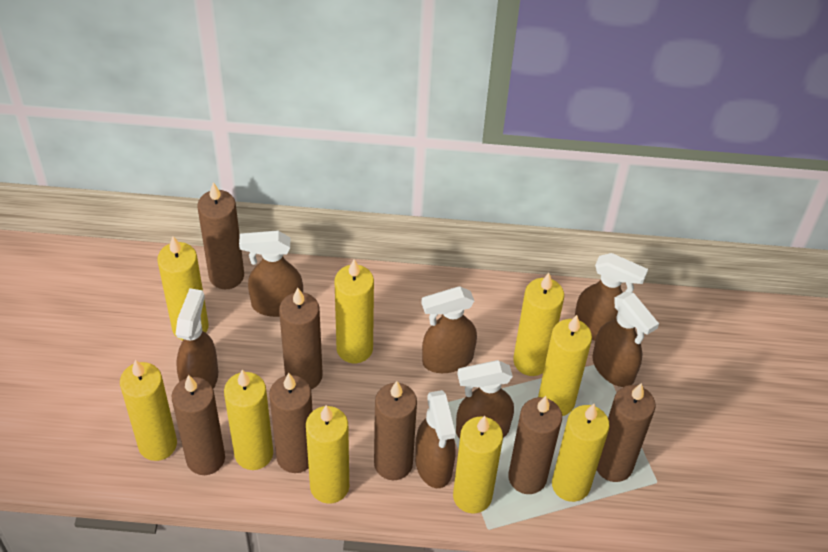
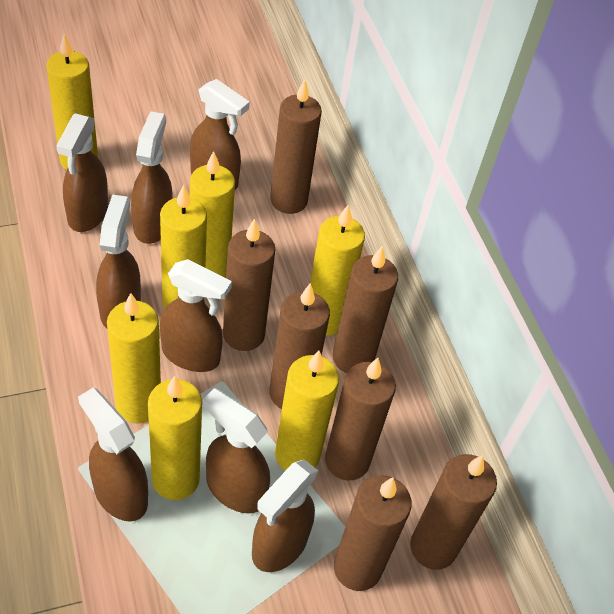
brown spray bottle: [175,288,218,389] [239,230,303,317] [415,390,455,488] [421,286,477,373] [456,360,514,439] [575,253,648,341] [592,292,659,387] = 7 -> [56,113,108,232] [78,387,148,522] [96,194,141,328] [131,111,173,244] [160,259,232,372] [190,79,250,190] [203,388,270,513] [252,460,318,572] = 8
yellow candle: [120,360,177,461] [157,236,209,341] [224,370,273,470] [306,405,349,504] [335,259,374,363] [453,416,503,514] [513,273,564,376] [538,315,592,416] [552,404,610,502] = 9 -> [46,34,98,170] [107,293,161,424] [148,376,202,500] [160,185,207,309] [190,151,235,278] [275,351,339,471] [310,205,365,336] = 7

